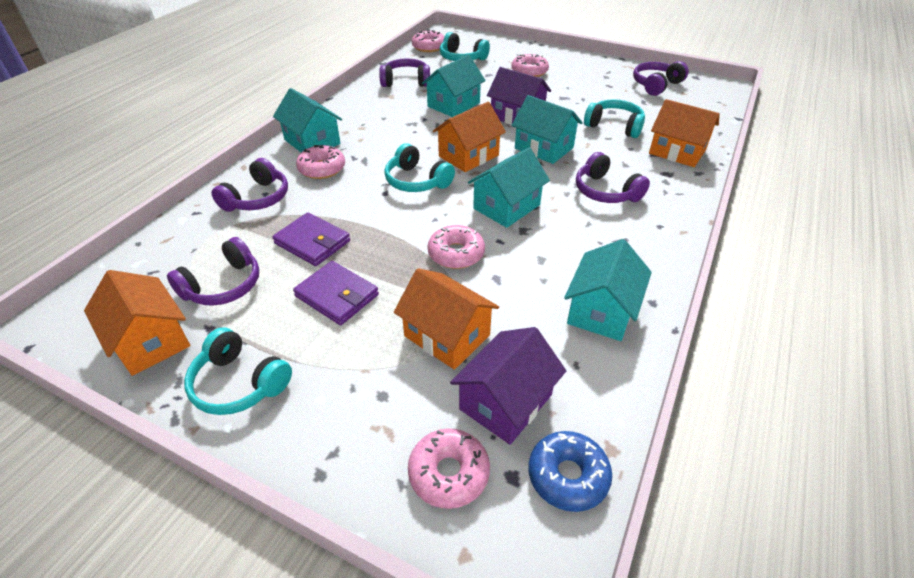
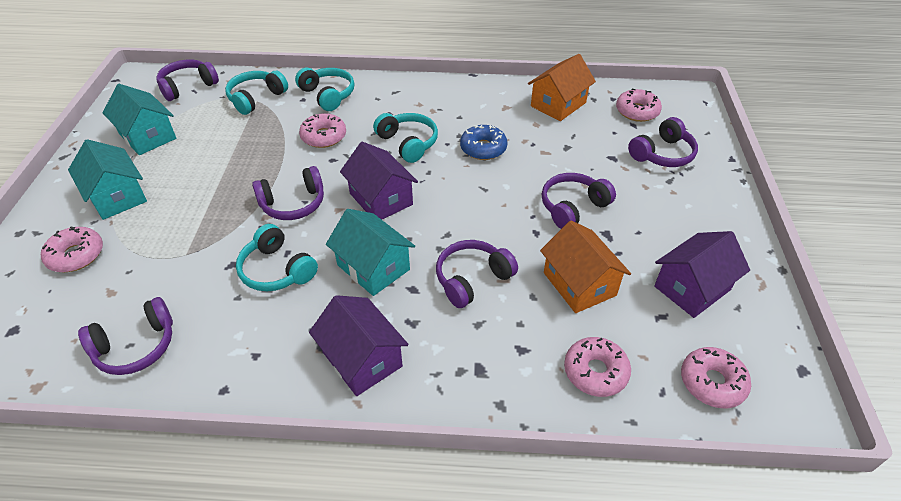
orange house: [84,270,190,376] [394,268,499,370] [433,102,506,172] [649,99,720,167] = 4 -> [528,54,596,121] [540,221,631,313] = 2
purple headphones: [167,237,259,306] [212,158,288,212] [379,58,430,87] [576,152,650,203] [633,61,689,96] = 5 -> [78,297,173,375] [156,59,219,101] [252,166,324,220] [436,240,518,308] [542,173,616,229] [628,117,698,167] = 6
purple house: [450,327,566,445] [487,67,551,125] = 2 -> [309,295,409,396] [340,142,418,220] [654,231,750,318] = 3
purple wallet: [272,213,350,266] [293,261,379,325] = 2 -> none = 0
turquoise house: [273,88,342,152] [422,55,486,117] [468,147,550,228] [512,95,583,164] [564,239,652,341] = 5 -> [68,139,147,220] [103,84,176,155] [326,209,415,296] = 3

